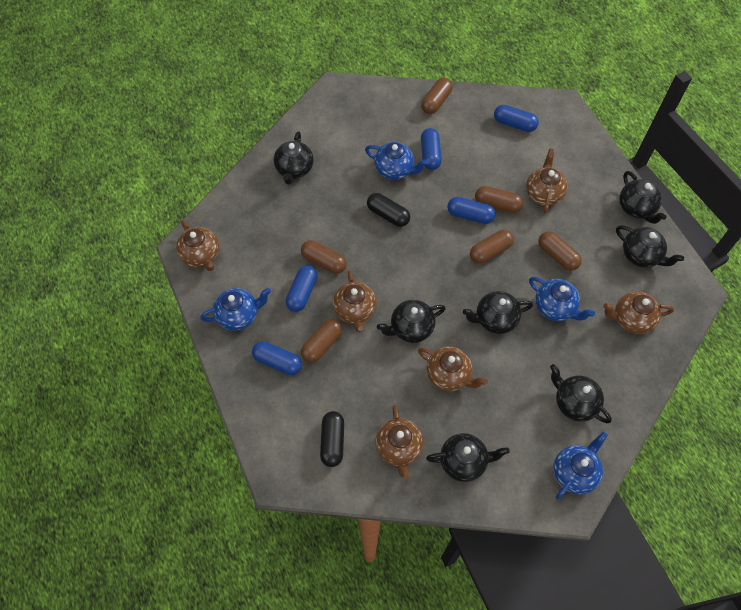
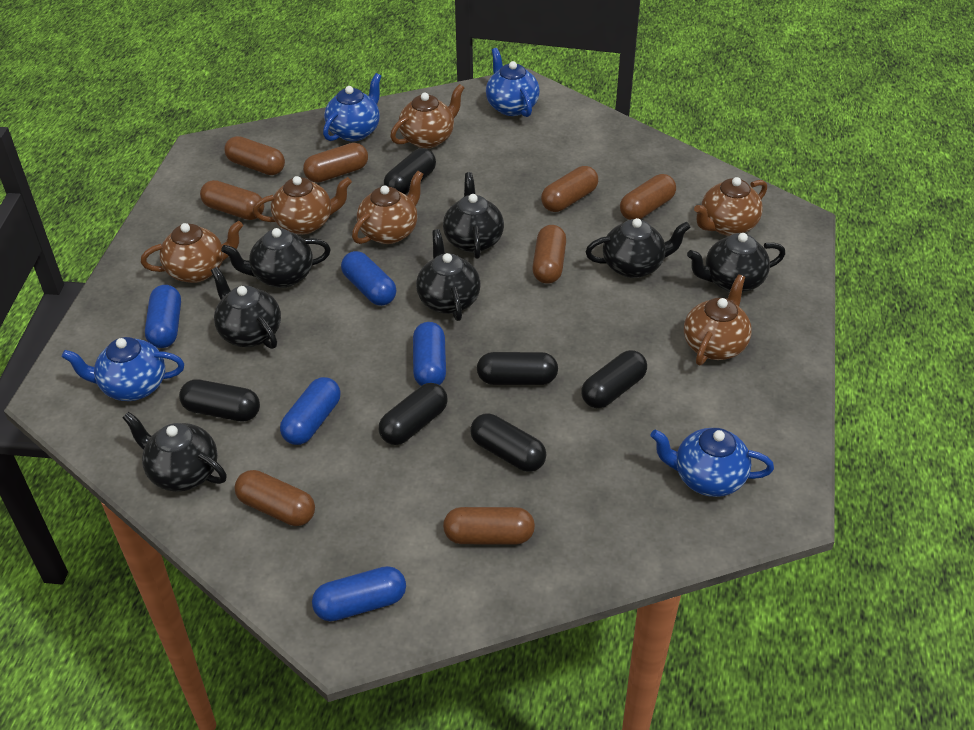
black capsule: [320,411,344,467] [367,193,410,227] = 2 -> [179,379,260,421] [379,383,448,445] [384,148,436,194] [470,414,546,472] [477,352,558,385] [581,350,647,408] = 6
brown capsule: [301,240,347,274] [301,319,342,363] [421,78,453,114] [470,229,514,264] [475,186,523,213] [538,231,582,271] = 6 -> [200,180,264,220] [224,136,285,175] [234,470,315,526] [303,143,368,183] [443,507,535,544] [532,225,566,284] [541,166,598,212] [620,174,676,220] = 8

